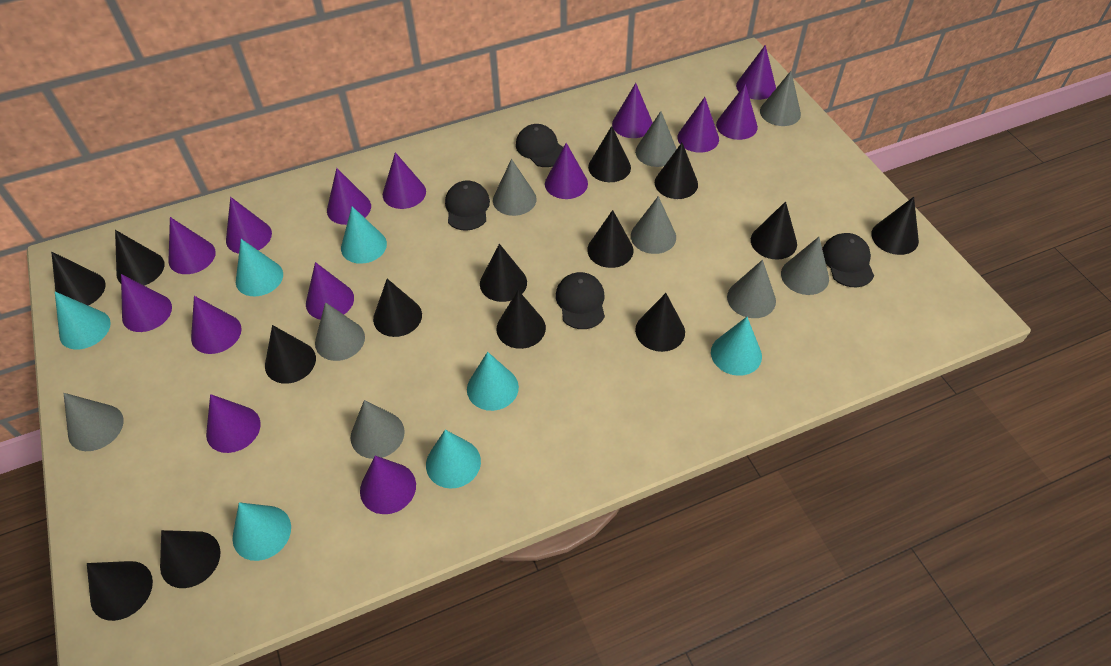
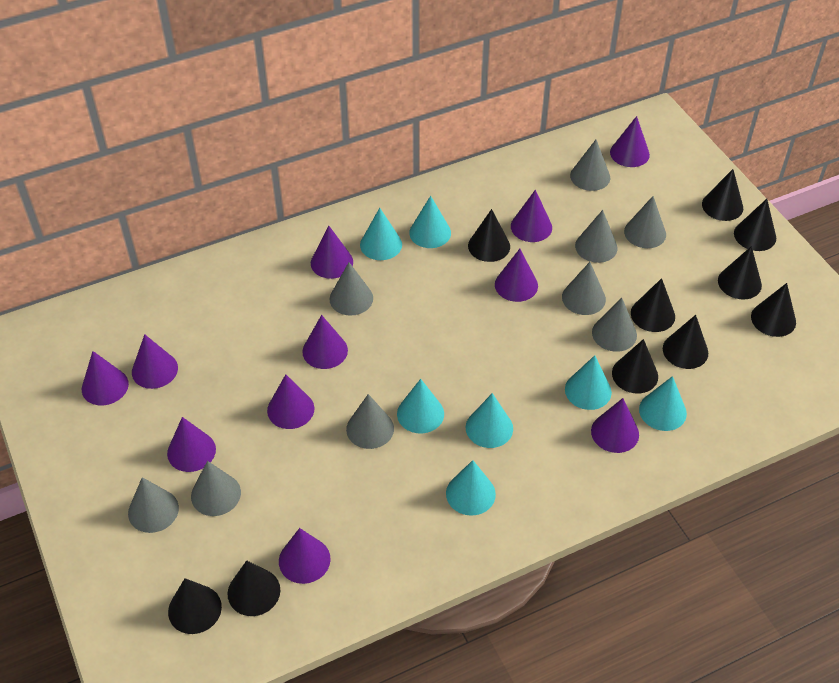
black cap: [445,180,490,231] [516,124,563,167] [556,272,605,329] [822,233,874,287] = 4 -> none = 0
black cone: [51,252,106,306] [87,561,153,621] [115,230,165,285] [160,530,221,588] [265,325,316,384] [373,279,422,337] [480,244,527,302] [496,290,546,349] [587,210,633,268] [588,126,631,182] [635,293,685,352] [655,143,698,199] [751,201,797,260] [871,197,919,255] = 14 -> [168,578,222,634] [228,560,280,616] [468,209,510,262] [612,339,658,393] [631,278,675,332] [663,315,708,369] [702,169,743,221] [718,246,762,300] [734,199,776,251] [751,283,796,337] = 10
purple cone: [121,274,172,332] [168,217,216,274] [191,296,242,354] [206,394,261,453] [226,197,272,254] [306,262,354,320] [327,168,371,225] [360,456,416,514] [383,152,426,209] [545,143,588,199] [612,83,653,138] [678,97,719,153] [716,84,758,140] [736,45,776,100] = 14 -> [82,351,129,405] [132,334,178,389] [167,417,216,472] [267,374,314,429] [279,528,330,584] [302,315,348,369] [311,226,353,279] [495,249,538,302] [511,190,552,242] [591,398,639,453] [610,116,650,167] = 11

